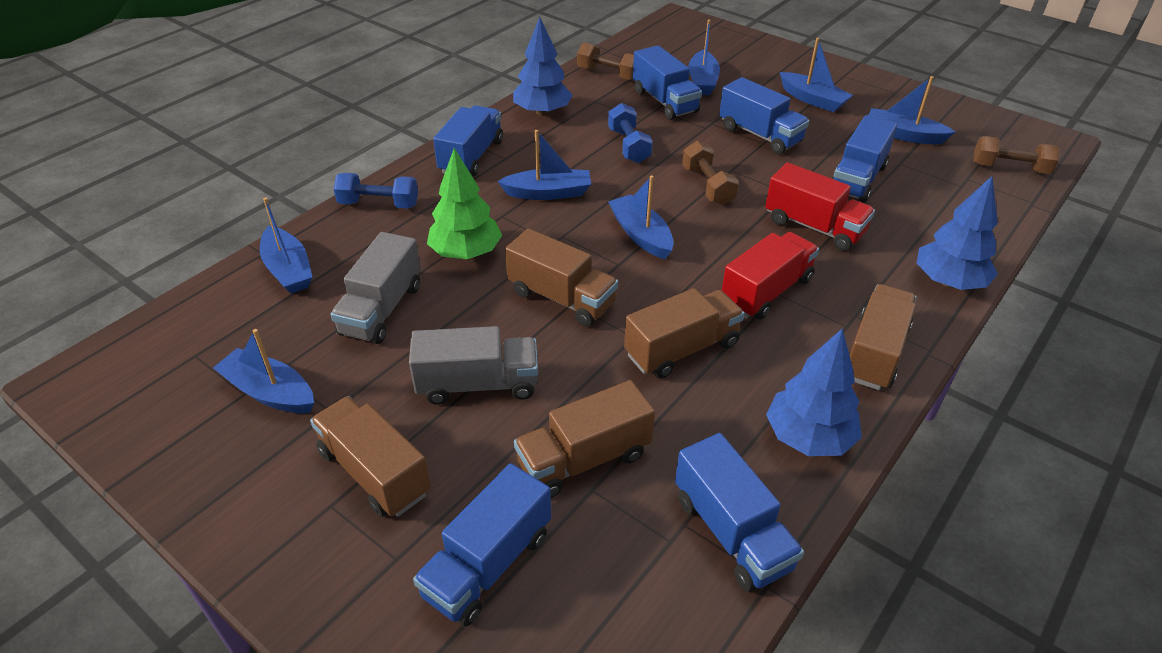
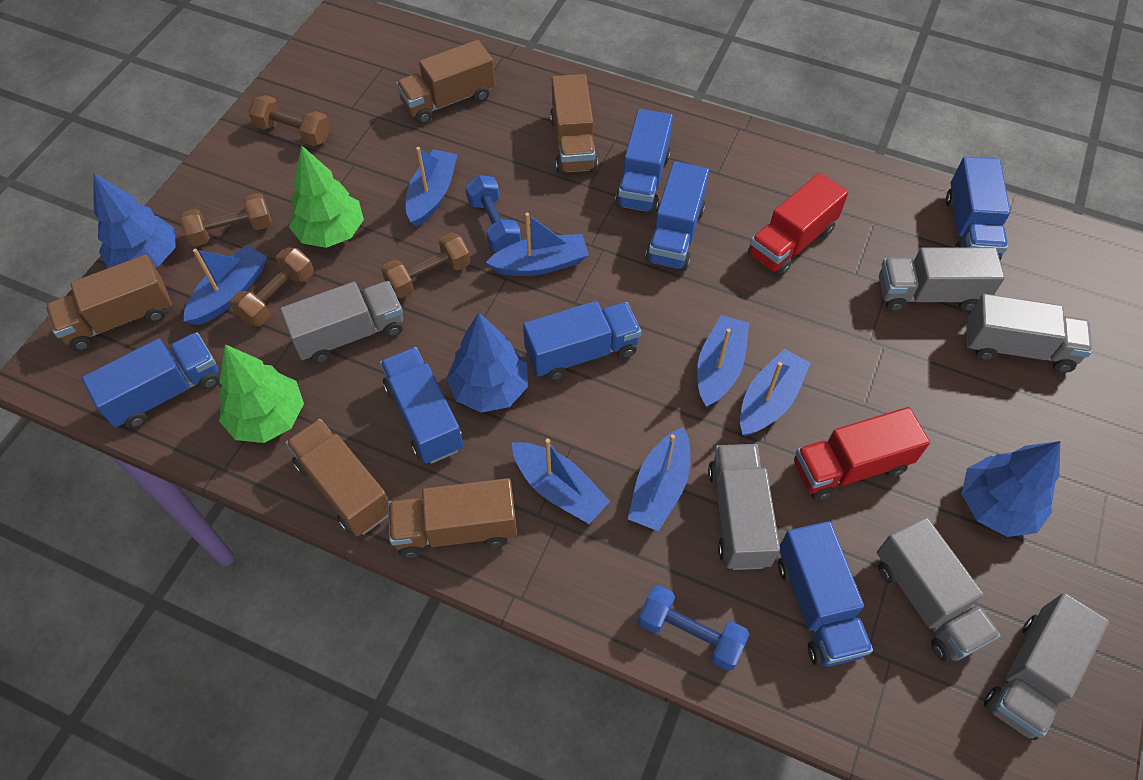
blue truck: [413,463,551,626] [433,106,503,177] [633,45,702,120] [675,433,804,592] [719,77,809,154] [832,115,897,202] = 6 -> [82,332,220,428] [380,347,463,464] [523,301,641,381] [615,109,673,213] [645,161,709,271] [778,521,873,667] [946,157,1010,260] = 7
brown dumbbell: [577,42,634,81] [682,141,739,205] [973,136,1060,174] = 3 -> [180,193,272,247] [230,247,314,327] [248,95,330,146] [381,233,470,298] = 4
green tree: [427,148,502,259] = 1 -> [219,344,304,443] [289,145,364,248] = 2
grey truck: [331,232,421,344] [409,326,538,405] = 2 -> [280,281,403,364] [708,444,780,570] [877,517,1001,662] [879,247,1005,312] [966,294,1093,373] [984,593,1109,740] = 6

